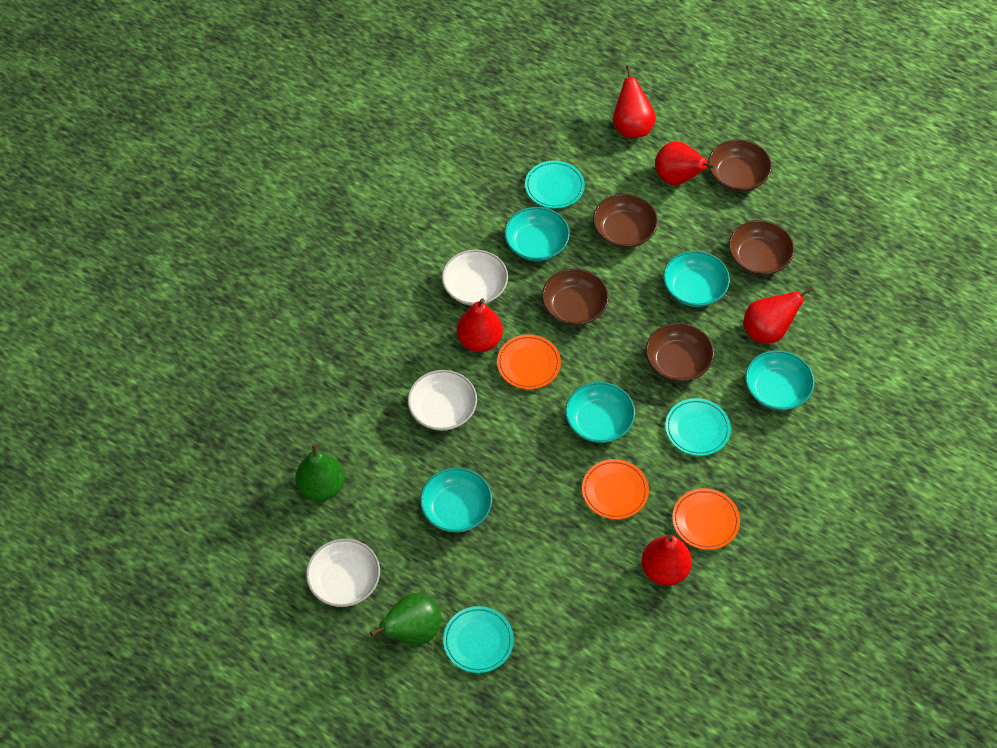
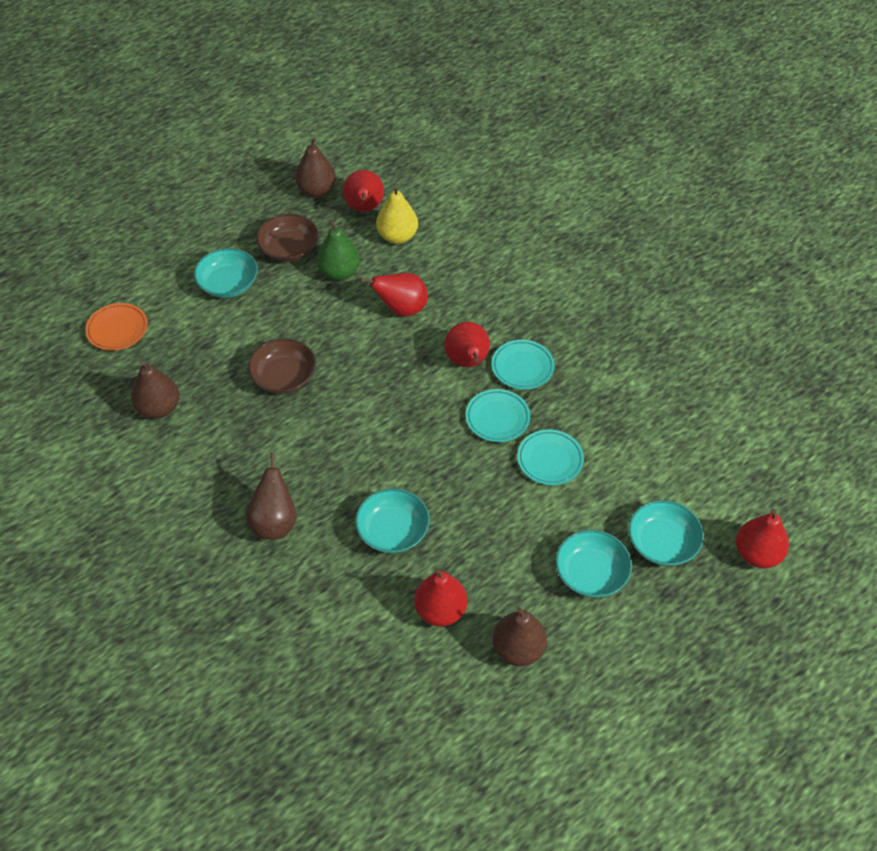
brown bowl: [542,269,609,326] [593,194,658,248] [646,323,714,382] [708,139,772,192] [729,220,794,275] = 5 -> [248,338,316,394] [256,214,319,262] = 2
brown pear: none = 0 -> [131,361,180,419] [245,453,297,540] [295,137,336,198] [492,607,547,666] = 4
green pear: [295,444,344,501] [370,593,441,645] = 2 -> [317,220,360,281] = 1
orange plate: [497,334,561,389] [582,459,649,520] [672,488,740,550] = 3 -> [85,303,148,351] = 1
turquoise bowl: [420,467,492,533] [504,207,570,261] [565,382,635,443] [663,251,730,307] [745,350,815,410] = 5 -> [194,248,258,298] [355,488,430,553] [556,530,632,598] [628,500,704,566] = 4
white bowl: [306,539,380,607] [408,370,477,431] [442,249,508,306] = 3 -> none = 0
yellow pear: none = 0 -> [376,185,418,244] = 1

